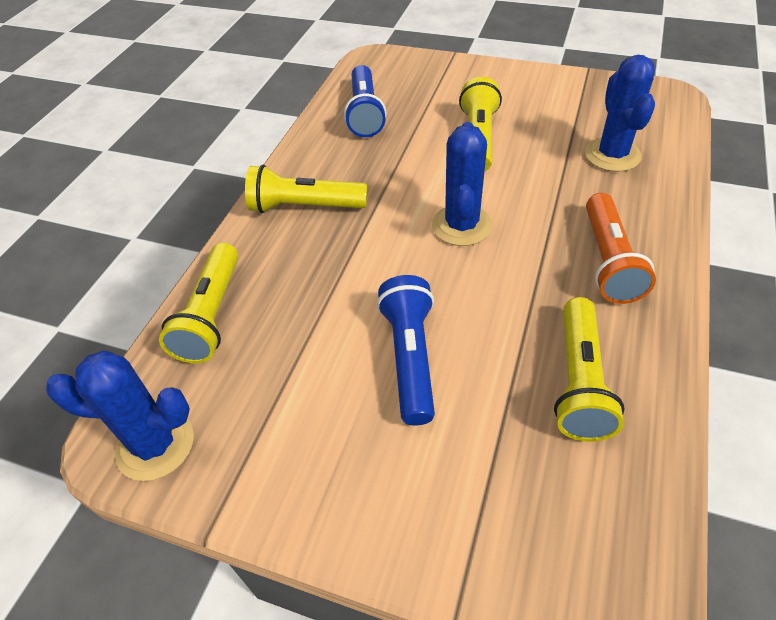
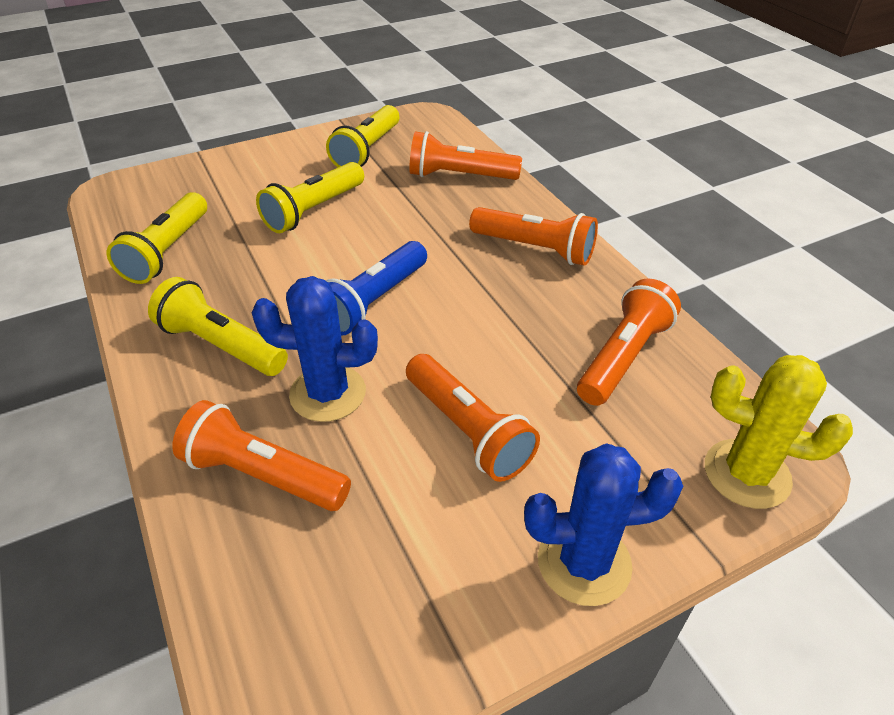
blue cactus: [46,351,194,481] [432,122,492,246] [585,55,655,172] = 3 -> [252,276,378,422] [524,443,683,606] = 2
blue flashlight: [344,65,386,137] [377,275,435,426] = 2 -> [326,241,427,336] = 1
orange flashlight: [586,193,656,304] = 1 -> [172,400,351,511] [406,354,540,482] [409,131,522,180] [469,207,598,266] [577,278,681,406] = 5
yellow cactus: none = 0 -> [705,355,853,509] = 1

